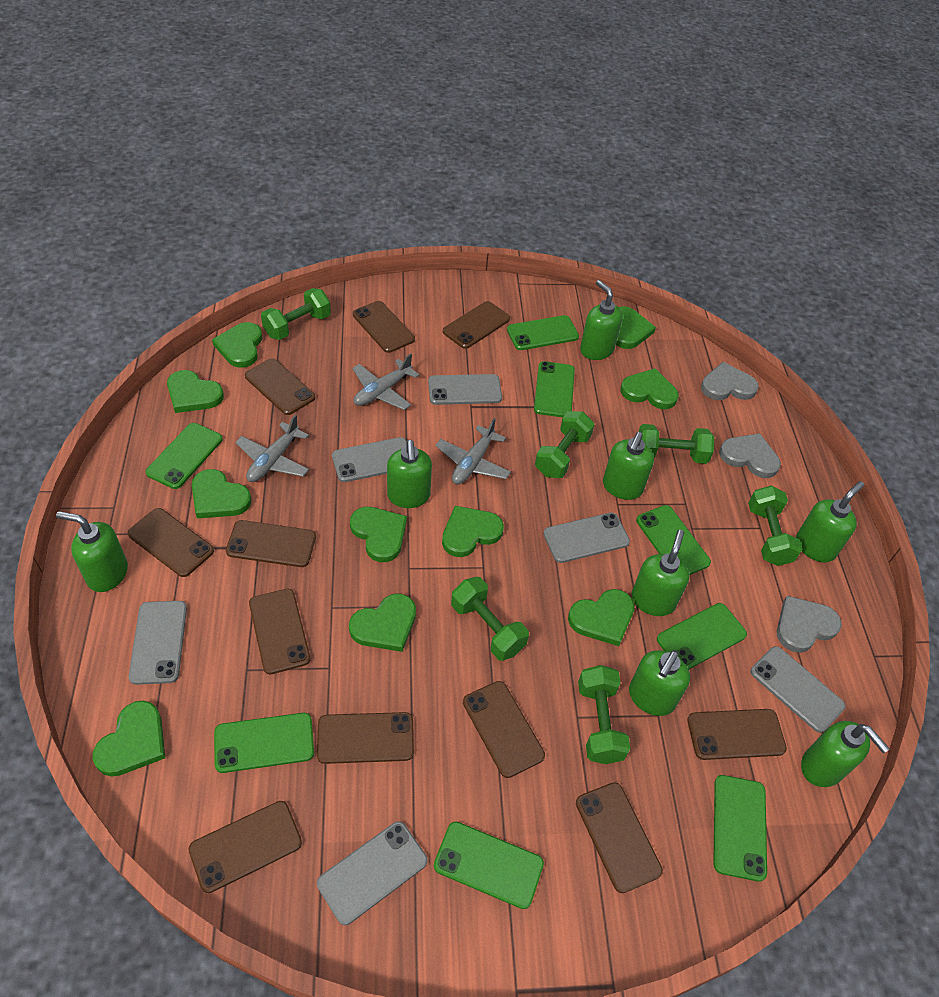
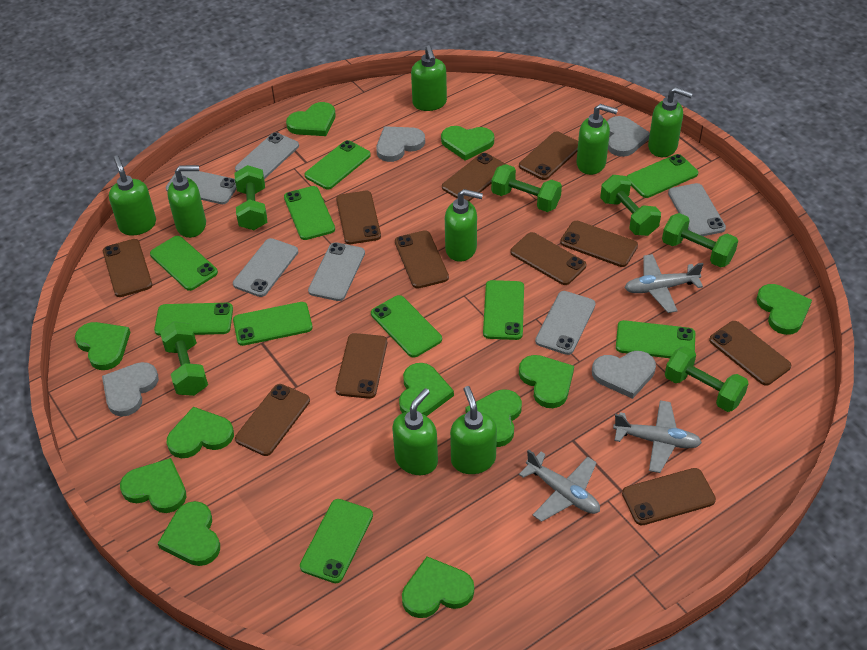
green heart: [92,701,165,777] [167,370,224,413] [192,469,252,518] [212,322,262,368] [349,593,416,652] [350,507,407,562] [442,506,504,557] [568,589,635,646] [616,307,656,349] [621,368,679,409] = 10 -> [75,322,130,370] [120,458,186,513] [158,501,220,566] [167,407,234,458] [286,102,336,136] [399,363,454,416] [402,556,474,618] [441,126,494,161] [465,389,522,447] [519,355,574,408] [756,284,812,335] = 11
green phone: [145,423,223,489] [214,713,314,773] [434,821,544,909] [507,315,579,350] [534,361,575,417] [636,505,711,575] [657,603,747,670] [713,775,767,882] = 8 -> [150,236,218,291] [154,303,233,336] [233,302,312,346] [284,186,335,240] [300,499,373,583] [305,140,371,189] [371,295,442,358] [483,280,524,340] [616,320,695,358] [626,154,698,198] = 10
grey heart: [701,362,759,400] [719,433,781,478] [777,596,842,653] = 3 -> [102,362,159,417] [376,126,425,162] [592,351,656,399] [607,116,650,157] = 4

